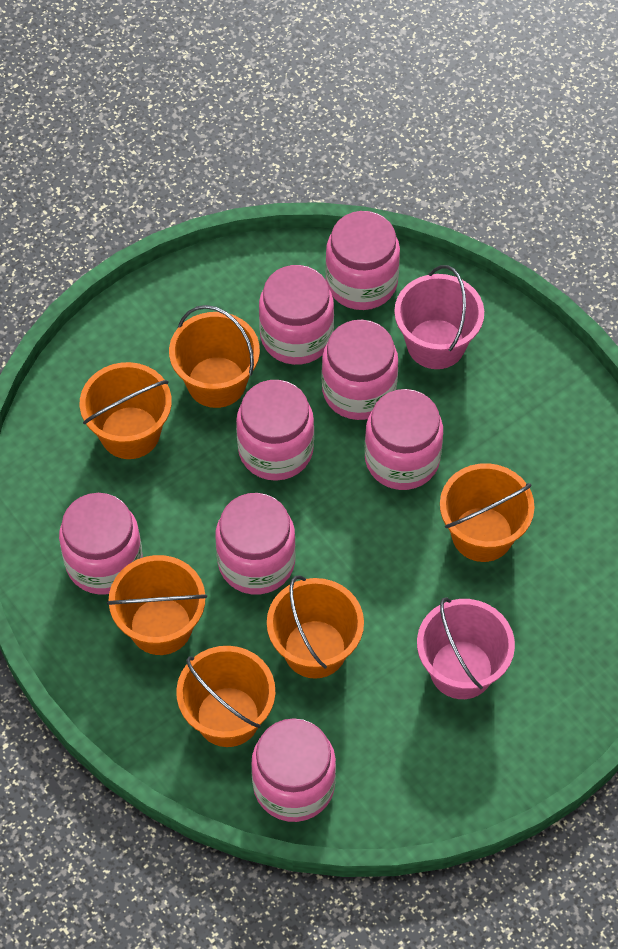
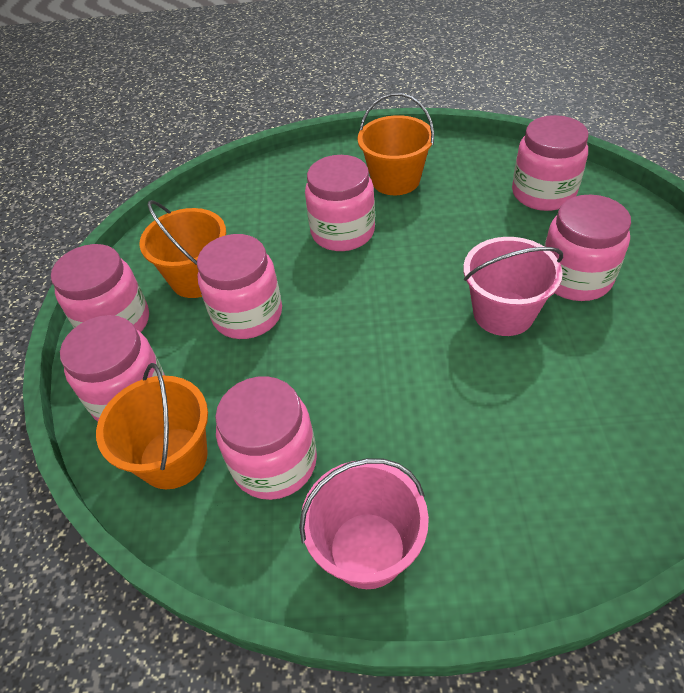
orange bucket: [80,362,172,459] [107,555,207,655] [169,305,260,408] [176,646,275,747] [267,575,364,679] [440,463,535,562] = 6 -> [96,363,208,489] [139,200,226,298] [358,93,434,195] = 3
pink jar: [59,493,142,594] [216,493,296,595] [236,380,314,481] [251,718,336,822] [259,265,334,365] [322,320,398,420] [325,211,400,310] [365,389,443,490] = 8 -> [51,244,149,332] [60,315,165,421] [197,234,282,339] [215,376,317,500] [305,155,375,251] [512,115,589,211] [544,195,631,301] = 7

